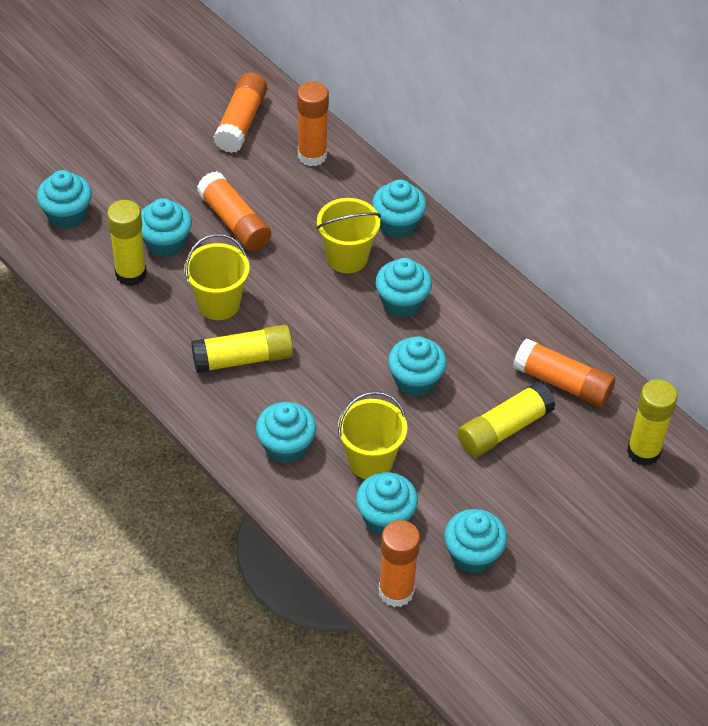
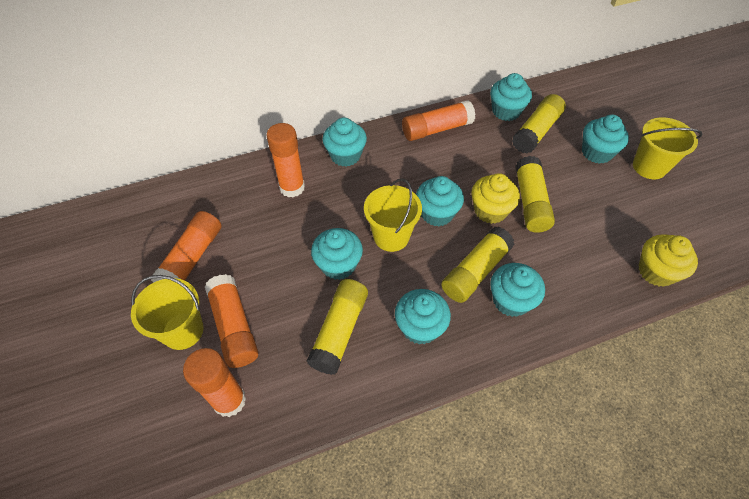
turquoise cupcake: [37,170,92,229] [141,198,192,257] [256,402,316,464] [356,472,418,535] [372,180,427,238] [375,258,432,317] [388,336,447,397] [444,509,507,574] = 8 -> [311,228,363,280] [323,117,367,167] [395,289,451,345] [416,176,464,226] [490,73,532,121] [490,263,545,317] [582,115,629,164] = 7
yellow cupcake: none = 0 -> [471,173,520,224] [638,234,698,287] = 2

